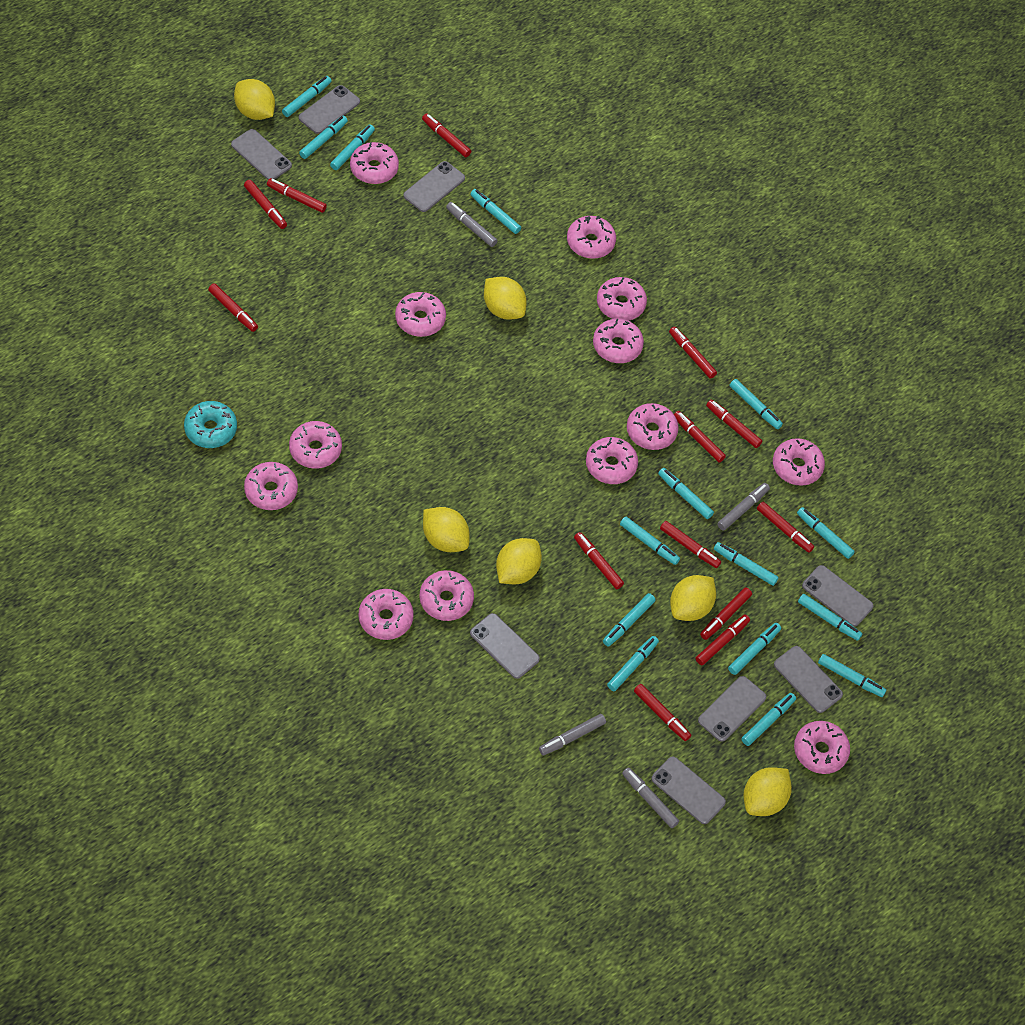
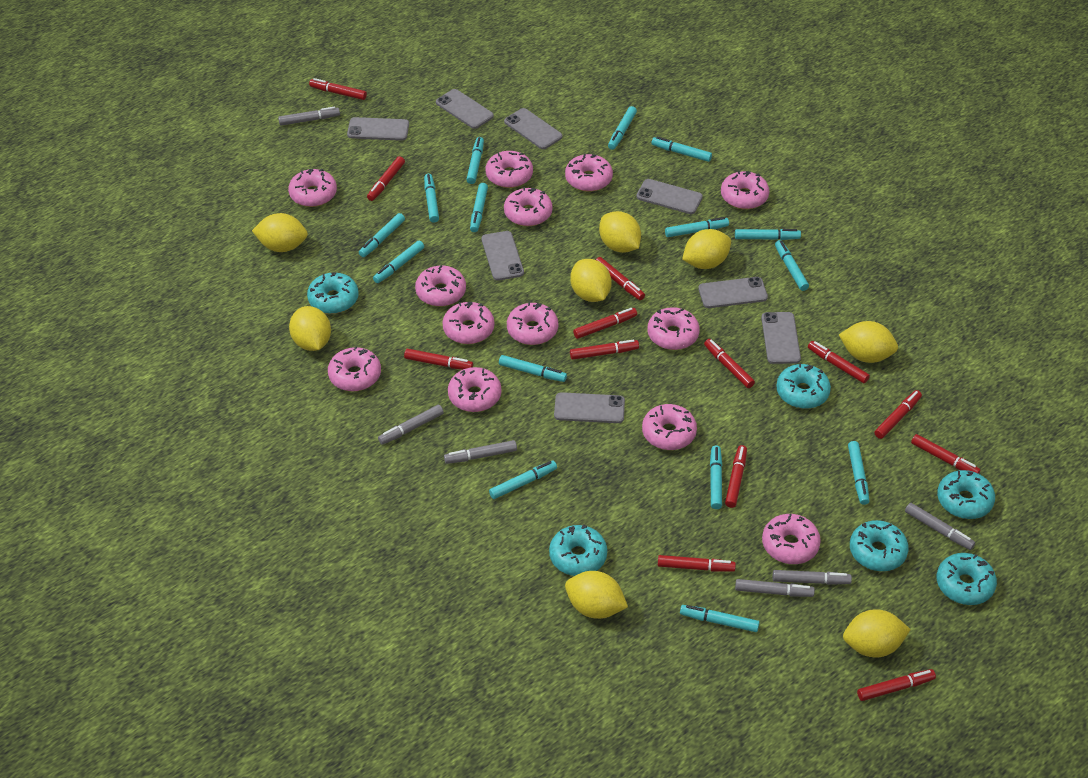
grey marker: [446,202,498,247] [539,714,606,755] [622,767,679,828] [717,483,770,531] = 4 -> [278,107,340,126] [378,405,444,445] [444,440,517,464] [735,579,815,597] [773,570,852,585] [905,503,975,550] = 6
turquoise donut: [184,401,237,448] = 1 -> [307,273,358,314] [549,524,607,576] [776,363,831,409] [850,520,909,571] [937,470,995,519] [937,553,997,605] = 6
yellow lemon: [234,79,275,120] [423,507,470,552] [484,277,527,320] [496,538,542,584] [670,575,716,621] [744,767,792,816] = 6 -> [252,213,308,252] [289,306,331,351] [565,571,628,619] [570,259,612,302] [599,211,641,253] [682,229,731,269] [839,321,898,363] [843,609,911,657] = 8

